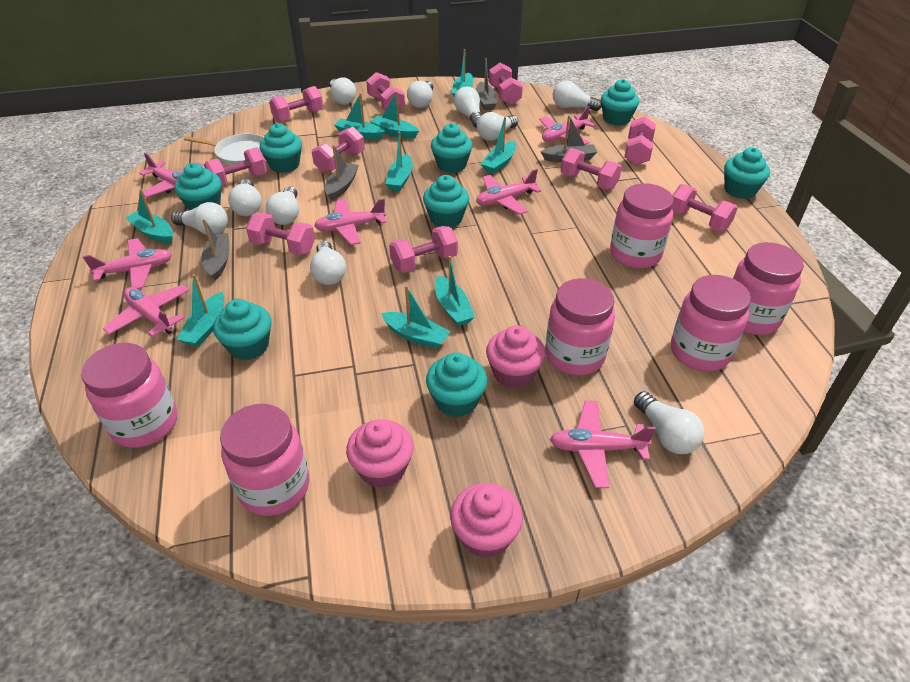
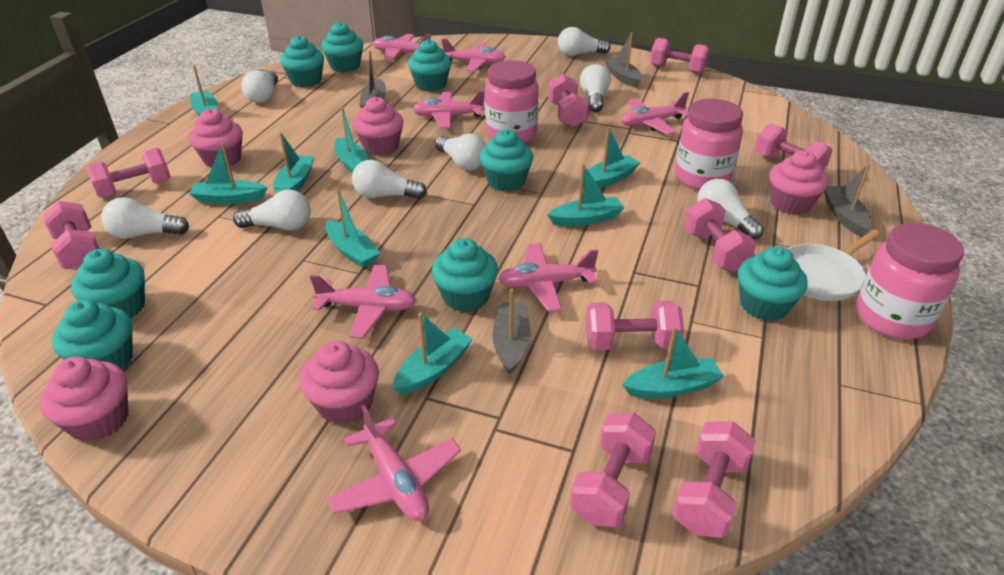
pink cupcake: [346,419,414,488] [450,483,523,558] [486,325,545,389] = 3 -> [40,357,128,442] [189,109,243,168] [300,341,379,425] [353,97,403,155] [769,150,828,215] = 5
pink dumbbell: [204,147,267,186] [246,213,315,255] [269,86,323,123] [312,127,365,173] [366,72,405,111] [389,226,458,273] [489,63,523,105] [561,148,622,190] [624,116,656,165] [672,184,738,231] = 10 -> [43,201,100,270] [86,148,171,198] [548,74,589,127] [570,413,656,527] [586,301,684,350] [650,38,709,74] [672,421,756,538] [684,198,756,272] [755,123,832,171] = 9
pink jar: [81,343,177,448] [220,404,309,516] [545,278,615,376] [610,183,674,269] [671,275,751,371] [732,242,804,335] = 6 -> [485,60,539,143] [675,99,743,190] [856,223,964,339] = 3
white light bulb: [171,202,228,235] [228,179,262,216] [266,186,299,225] [310,241,346,285] [330,77,356,105] [407,81,433,108] [454,87,482,128] [477,112,518,141] [553,81,602,111] [634,391,705,454] = 10 -> [101,197,189,239] [233,190,311,230] [241,71,278,103] [352,160,427,199] [435,134,486,170] [558,27,611,56] [580,64,611,112] [697,179,764,240] = 8

